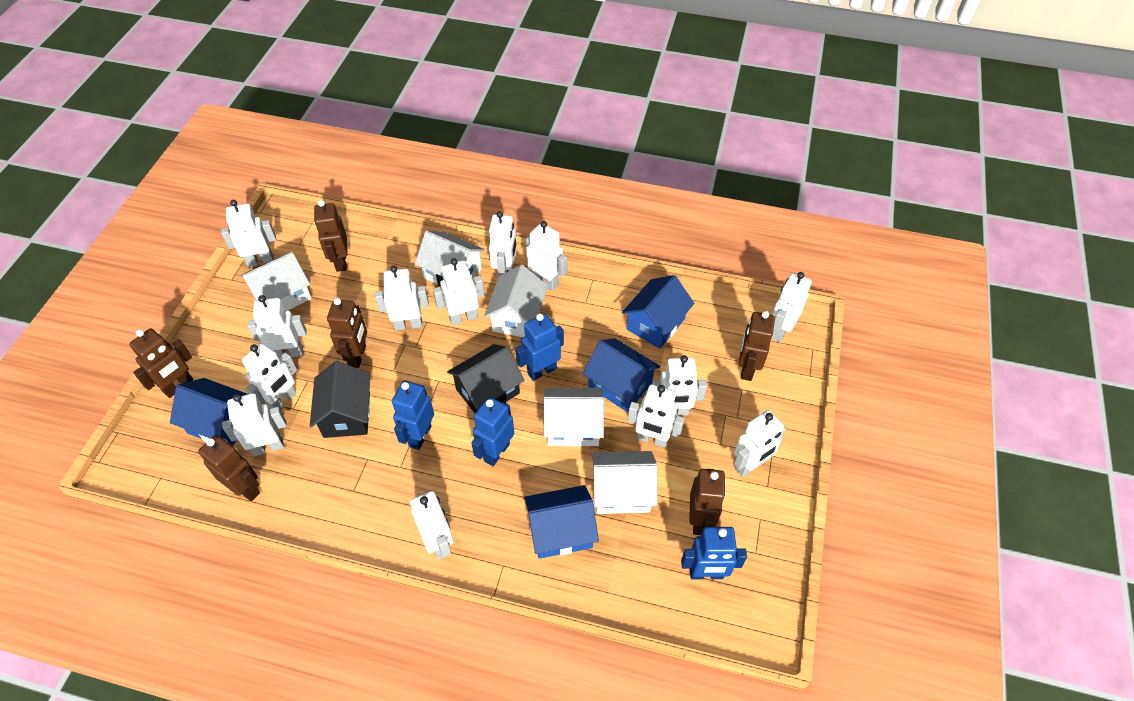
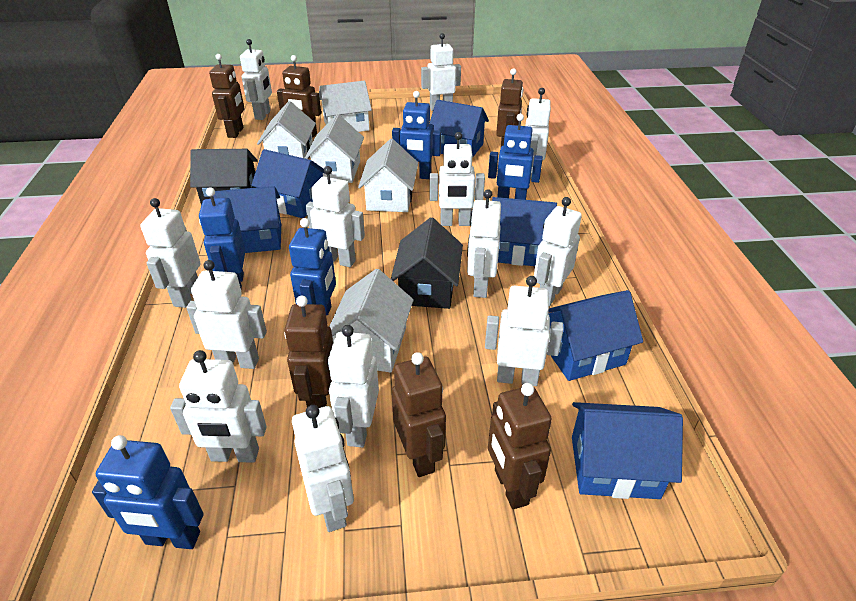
blue house: [170,378,247,445] [524,485,599,559] [583,338,660,412] [622,275,694,349] = 4 -> [213,186,281,253] [251,149,324,218] [429,100,489,158] [492,197,557,266] [548,290,643,381] [572,402,683,499] = 6
blue robot: [392,380,434,450] [471,397,514,466] [515,314,564,381] [681,527,747,579] = 4 -> [92,435,204,549] [199,187,246,288] [289,218,336,315] [392,91,441,179] [488,114,543,200] = 5

